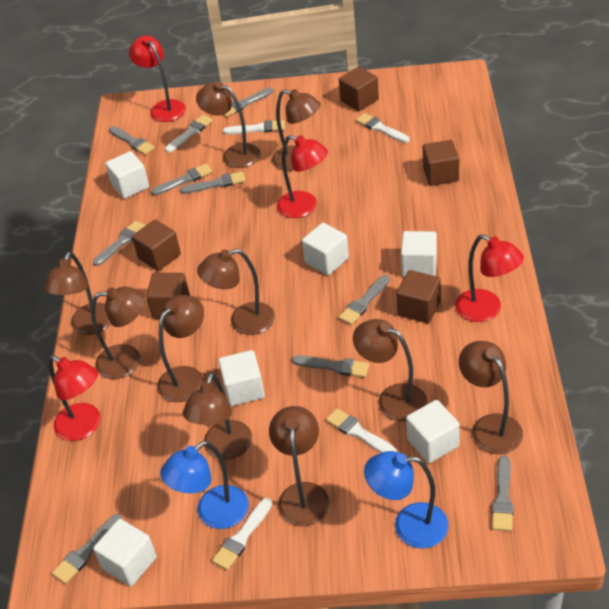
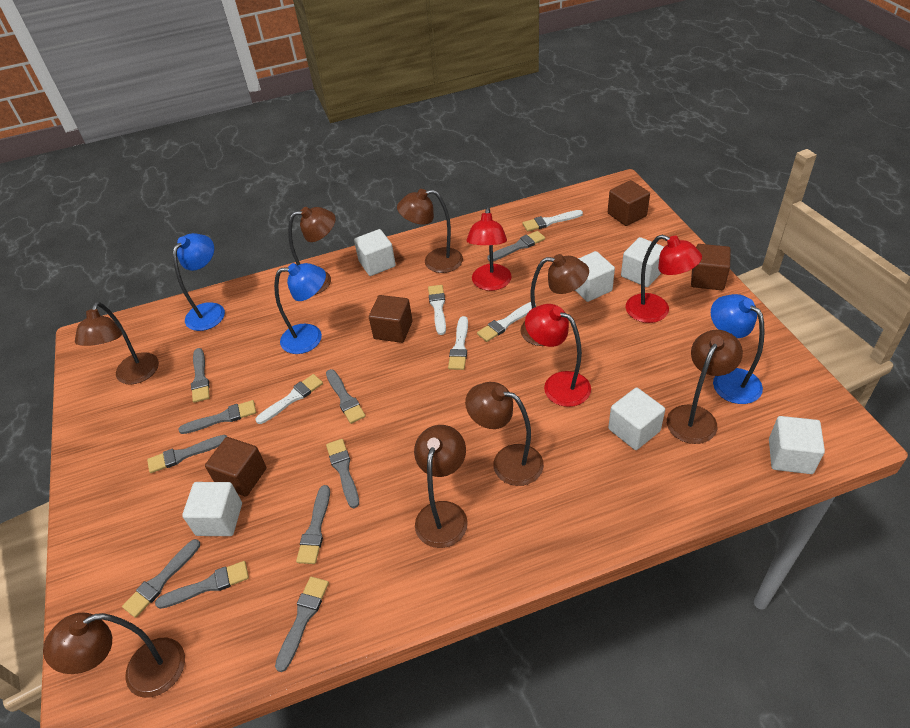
blue lamp: [160,441,249,529] [364,451,448,549] = 2 -> [173,233,225,331] [274,263,326,354] [711,294,764,404] = 3
brown cube: [132,219,181,271] [146,273,190,319] [339,67,379,111] [396,270,441,323] [423,140,459,186] = 5 -> [205,437,266,497] [369,295,413,343] [608,180,650,226] [691,244,731,290] = 4
brown lamp: [44,252,111,335] [91,286,146,379] [157,295,204,402] [183,373,252,460] [196,82,261,168] [197,249,275,335] [269,406,330,526] [272,89,321,171] [353,319,427,422] [459,341,523,454] = 10 -> [43,613,185,698] [75,302,159,385] [288,207,336,295] [397,189,463,273] [414,425,468,548] [465,382,544,486] [520,254,589,346] [667,330,743,444] = 8
grey brush: [52,514,122,584] [93,221,146,266] [109,126,155,155] [151,164,213,195] [180,171,246,194] [224,87,273,117] [292,355,369,378] [339,275,390,325] [492,455,514,531] = 9 -> [122,539,200,618] [147,435,227,473] [155,561,249,609] [178,400,256,434] [191,348,210,403] [275,577,329,672] [296,485,330,564] [326,369,366,424] [326,439,359,508] [487,231,545,261] = 10
red lamp: [48,355,101,441] [129,36,186,122] [277,135,328,218] [455,234,524,322] = 4 -> [467,207,511,291] [525,304,591,407] [626,235,702,323] = 3

